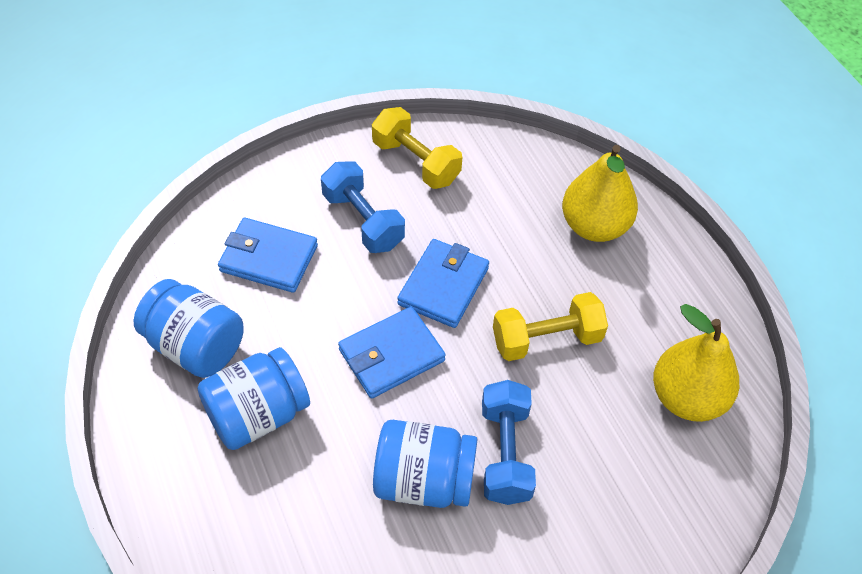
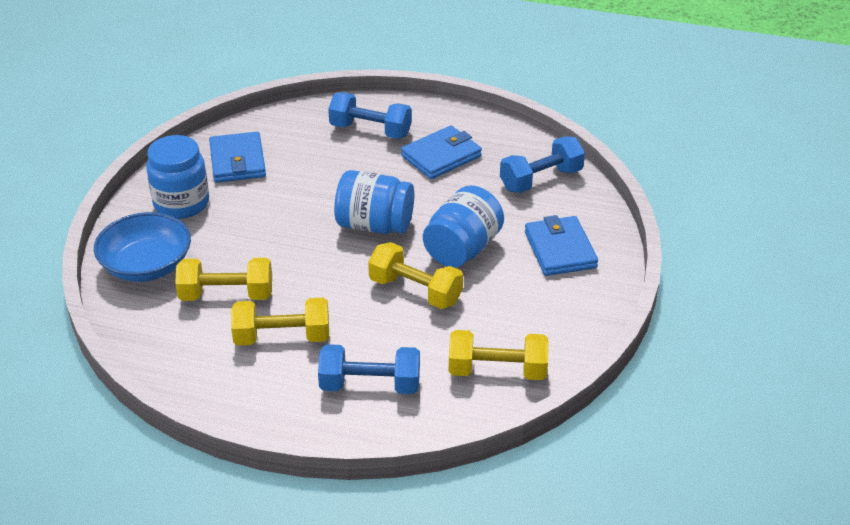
blue bowl: none = 0 -> [94,212,191,282] = 1
blue dumbbell: [321,161,405,253] [482,380,536,505] = 2 -> [318,344,420,394] [328,92,412,139] [500,136,585,193] = 3
yellow dumbbell: [372,107,462,189] [493,292,608,361] = 2 -> [175,258,272,301] [231,298,329,346] [368,242,463,309] [449,330,549,380] = 4
yellow pear: [562,145,638,242] [653,304,739,422] = 2 -> none = 0

